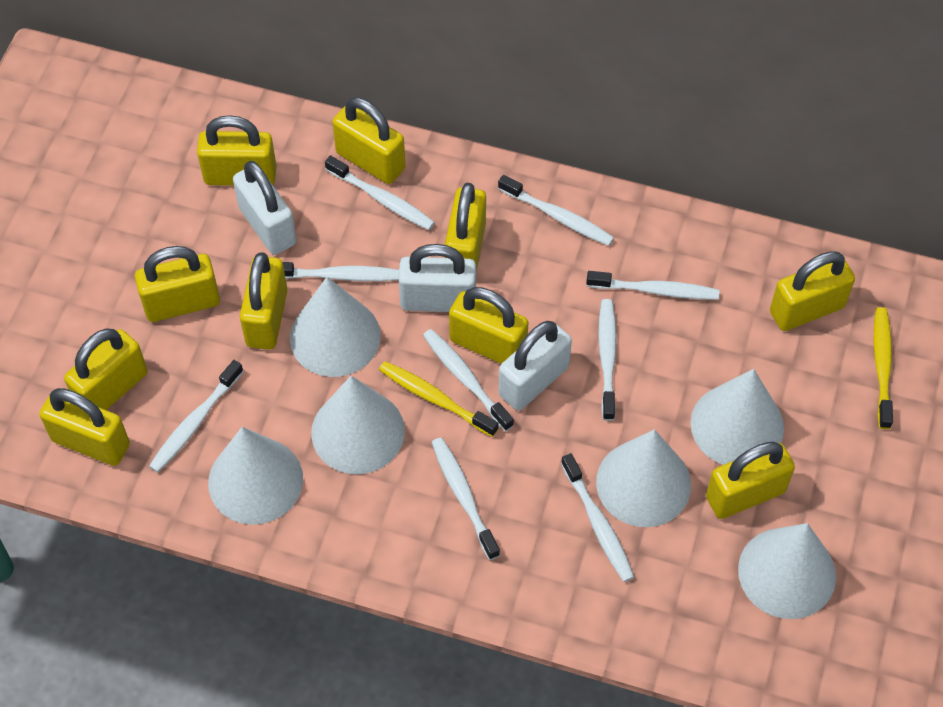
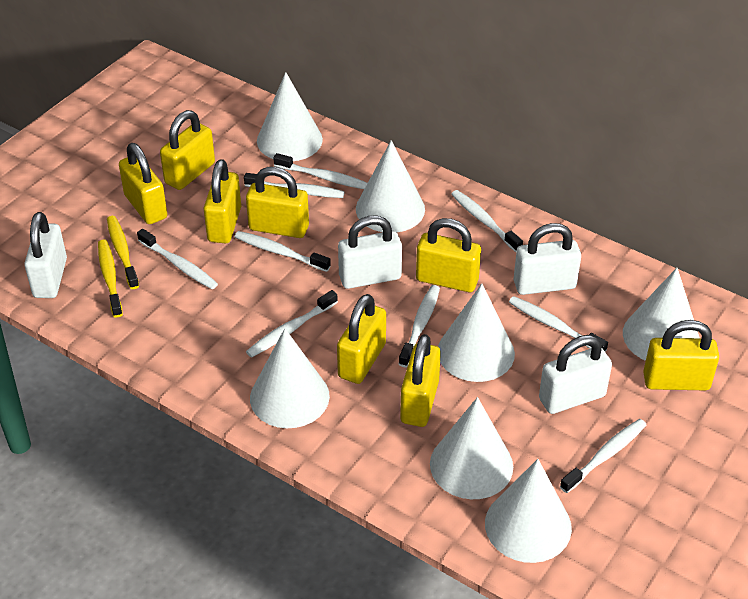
white cone: [208,427,303,525] [290,277,381,377] [311,376,405,474] [596,429,691,527] [690,369,784,465] [738,523,836,619] = 6 -> [250,328,330,428] [257,72,323,161] [356,140,425,232] [430,397,513,499] [438,283,515,382] [485,459,572,563] [623,268,700,361] = 7
white padlock: [233,161,297,255] [398,244,476,312] [498,321,572,411] = 3 -> [24,212,67,298] [338,216,402,289] [514,223,581,295] [539,335,612,414] = 4
yellow padlock: [39,388,130,466] [64,329,148,410] [135,246,220,322] [197,115,277,186] [240,252,288,350] [332,97,405,184] [445,183,486,271] [449,287,528,364] [706,442,795,519] [770,251,855,331] = 10 -> [119,143,167,224] [160,110,215,190] [204,159,241,243] [246,167,309,238] [337,294,386,384] [400,334,441,427] [416,218,481,292] [643,320,719,390] = 8

